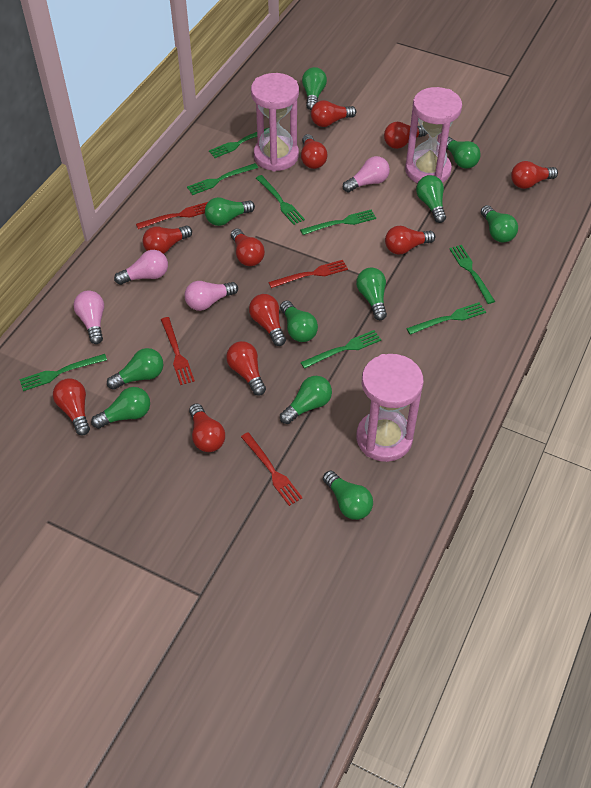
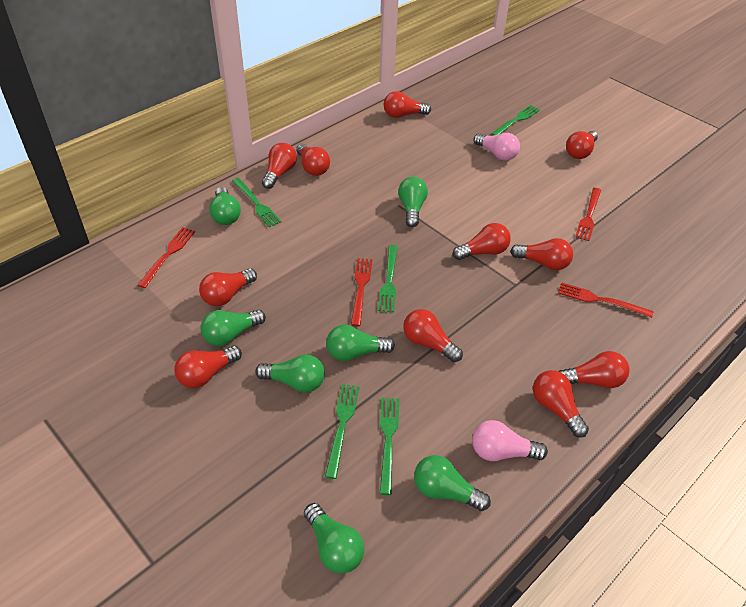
green fork: [19,354,107,391] [187,163,258,195] [209,128,268,158] [256,175,305,225] [300,210,376,235] [300,330,381,369] [406,302,486,335] [449,245,495,304] = 8 -> [232,178,282,227] [325,384,360,479] [378,245,398,312] [380,397,399,495] [491,105,540,136] = 5
green light bulb: [91,387,150,429] [107,348,163,390] [205,197,255,226] [280,301,318,342] [280,376,332,424] [302,67,327,110] [323,471,373,520] [356,268,387,320] [416,175,446,223] [446,137,481,169] [481,205,518,243] = 11 -> [201,310,266,346] [209,187,241,225] [255,354,325,392] [304,503,364,574] [326,325,395,361] [398,177,428,227] [414,455,491,511] = 7
pink hourglass: [251,73,299,171] [356,354,423,462] [405,87,462,183] = 3 -> none = 0
pink light bulb: [74,291,104,344] [114,250,168,285] [185,281,238,311] [343,156,390,193] = 4 -> [472,420,548,461] [473,133,520,161] = 2

